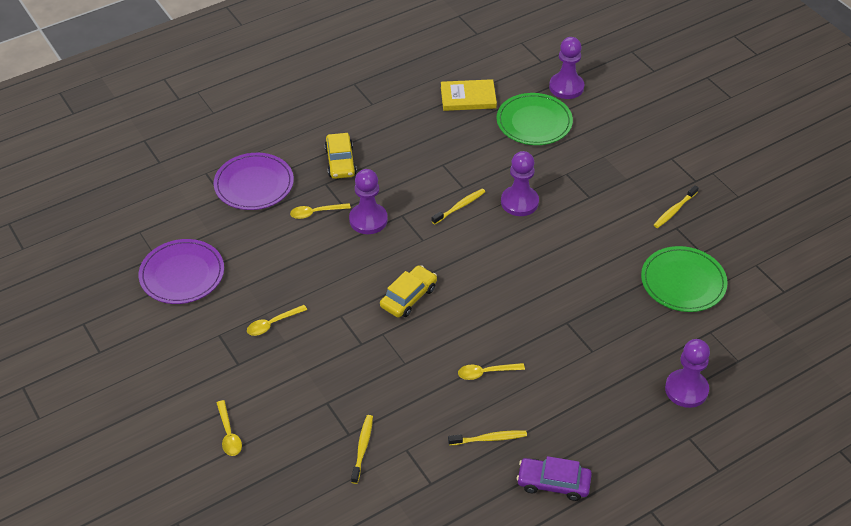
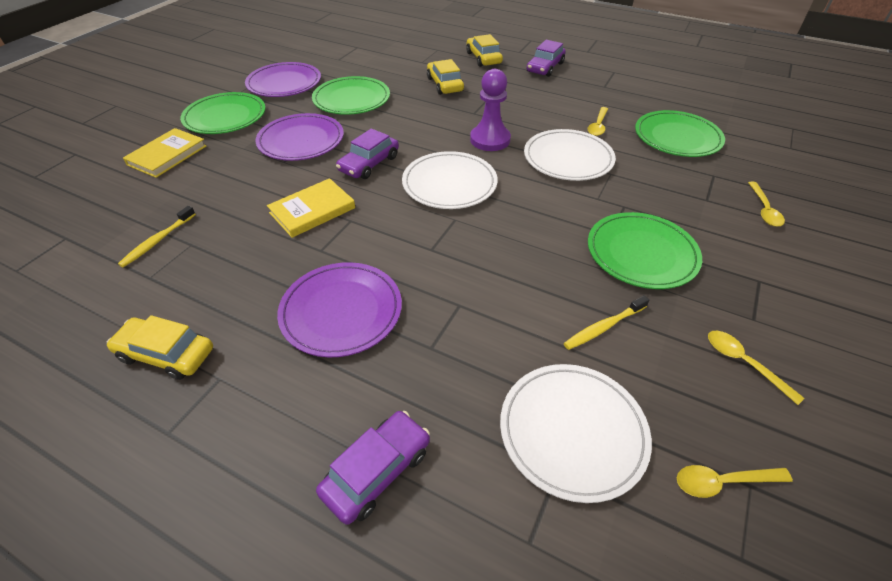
green plate: [496,93,573,145] [641,246,728,312] = 2 -> [180,92,266,134] [312,76,390,115] [588,212,702,289] [635,110,725,157] = 4
purple car: [517,456,592,501] = 1 -> [316,411,430,525] [336,128,399,179] [527,40,566,77] = 3
purple pawn: [349,169,388,234] [501,151,539,216] [549,37,584,99] [665,339,710,408] = 4 -> [470,69,511,151] = 1
purple plate: [139,239,224,304] [214,153,294,210] = 2 -> [245,62,321,97] [256,113,344,161] [277,262,402,357] = 3
white plate: none = 0 -> [402,151,498,209] [500,364,652,503] [524,129,616,181] = 3
yellow book: [441,79,497,111] = 1 -> [123,128,206,178] [267,178,355,238] = 2
yellow car: [325,133,357,179] [380,265,437,318] = 2 -> [107,315,213,380] [427,59,464,95] [466,34,503,67] = 3
yellow toothbrush: [351,415,373,484] [432,189,485,225] [448,430,527,445] [654,185,699,228] = 4 -> [118,206,196,267] [564,295,649,350] = 2

